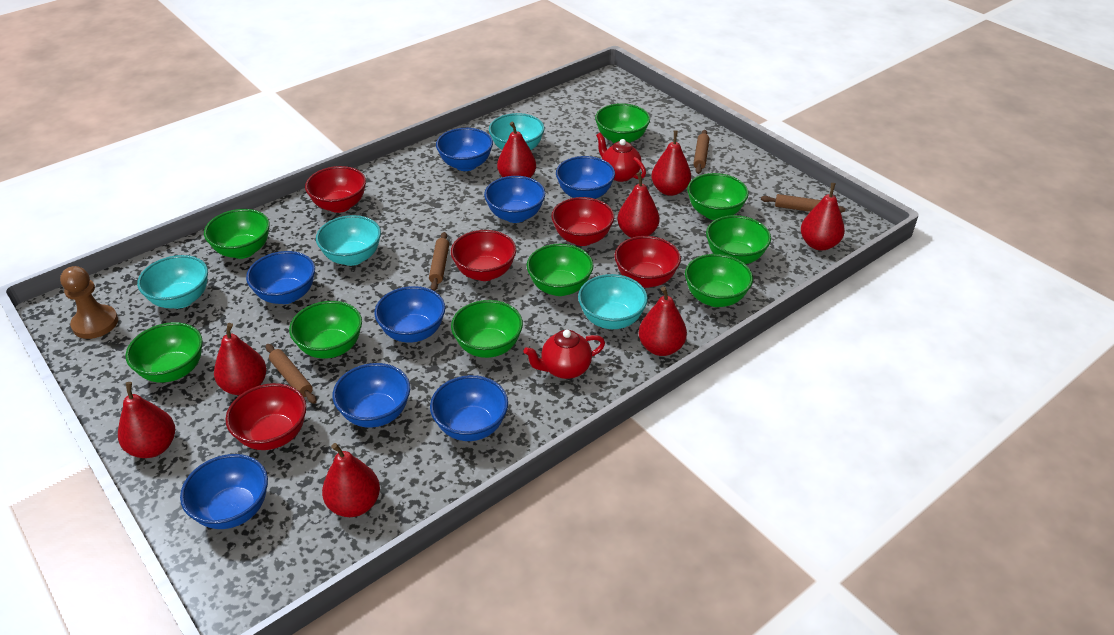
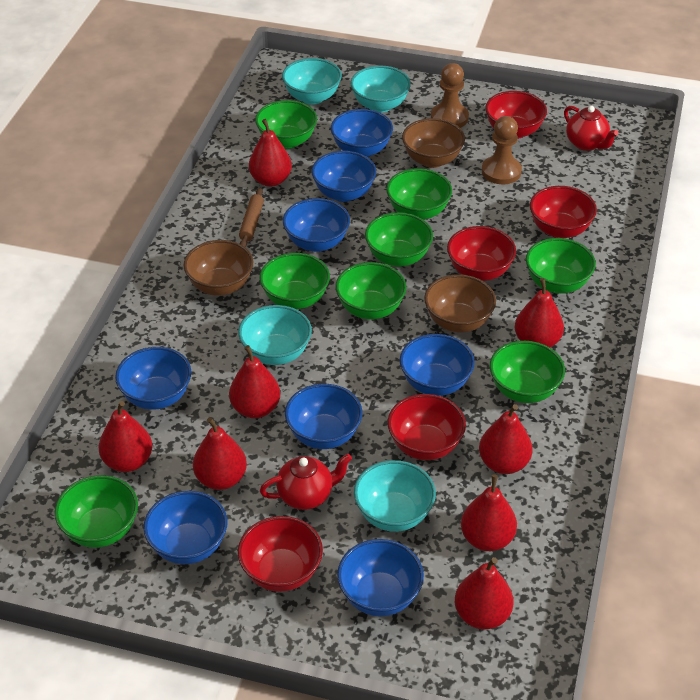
brown bowl: none = 0 -> [184,240,253,296] [402,118,465,168] [424,274,496,333] = 3
brown pawn: [60,266,118,339] = 1 -> [431,63,469,128] [482,116,522,184] = 2
brown rolling pin: [266,344,317,404] [429,232,449,291] [693,130,709,174] [761,194,845,213] = 4 -> [239,188,264,247] = 1
green bowl: [126,322,203,382] [204,209,270,259] [289,301,362,359] [451,300,523,358] [527,244,593,296] [595,103,650,143] [685,254,753,307] [687,173,749,220] [706,215,771,264] = 9 -> [54,475,138,548] [255,100,317,149] [259,253,330,309] [336,262,407,319] [365,212,433,267] [386,168,452,220] [490,341,565,403] [526,238,596,294] = 8

